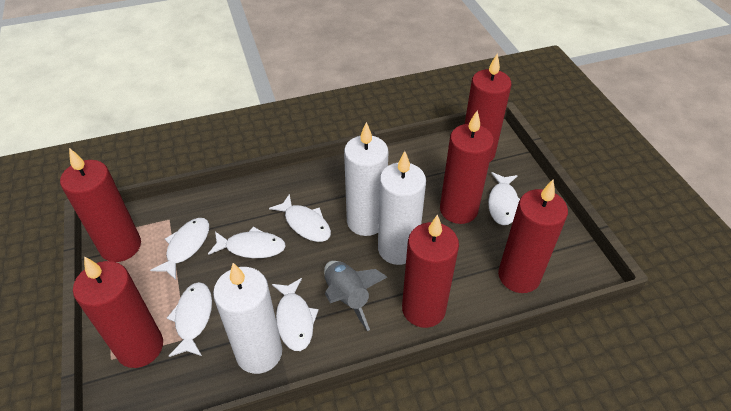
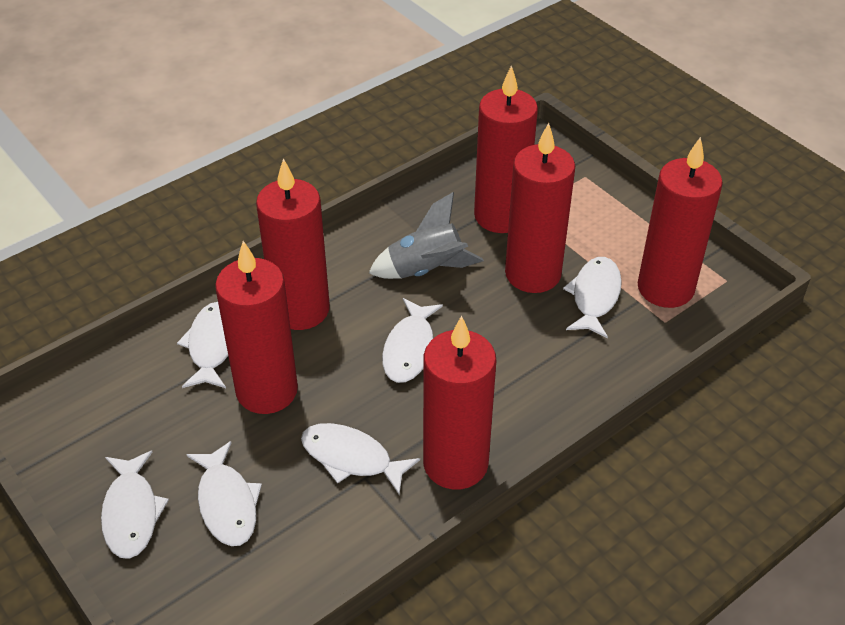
white candle: [213,263,282,374] [344,122,389,236] [378,151,426,265] = 3 -> none = 0

